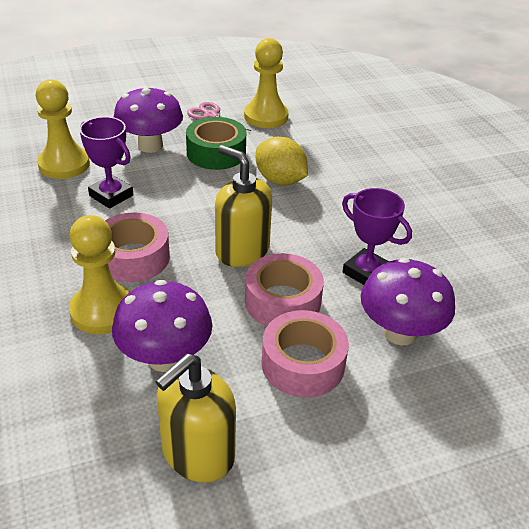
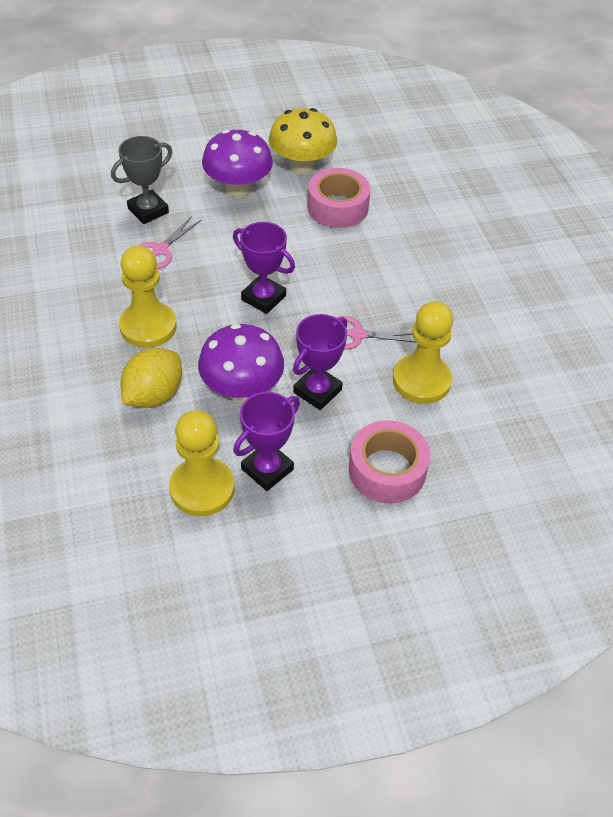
green tape: [186,117,246,170] = 1 -> none = 0
grey trophy: none = 0 -> [111,136,172,224] = 1
pink scissors: [187,102,251,131] = 1 -> [138,216,201,269] [336,316,417,350] = 2
pink tape: [105,213,170,282] [245,253,324,326] [261,310,349,398] = 3 -> [308,168,371,228] [349,420,430,504] = 2
purple mushroom: [112,280,213,372] [114,86,183,153] [361,258,455,345] = 3 -> [198,323,284,402] [202,129,273,198] = 2
purple trophy: [79,117,133,209] [342,188,412,285] = 2 -> [233,222,295,314] [233,392,300,491] [293,314,347,410] = 3
yellow mushroom: none = 0 -> [269,108,337,175] = 1
yellow soap dispenser: [155,354,236,483] [215,145,272,267] = 2 -> none = 0

